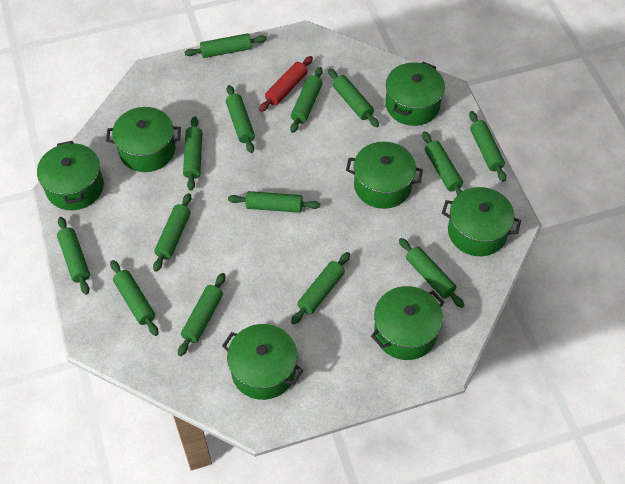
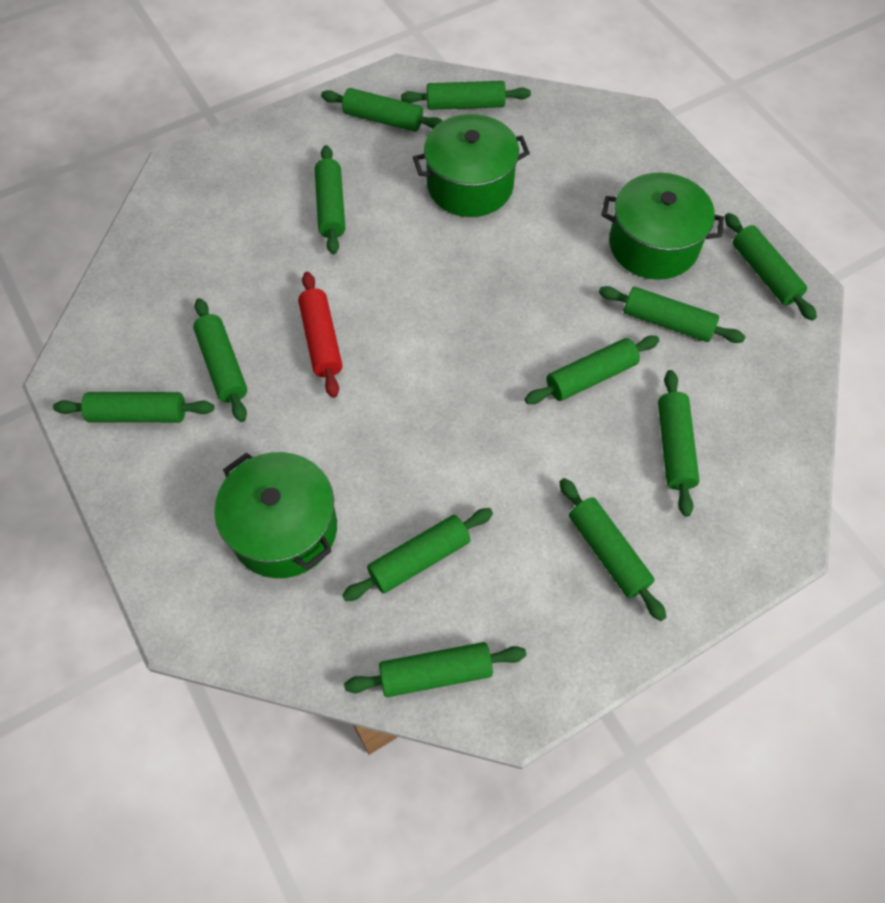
green pot: [37,141,104,210] [106,107,181,172] [222,324,303,400] [346,142,423,209] [371,286,444,360] [385,62,445,126] [442,187,521,256] = 7 -> [214,452,337,578] [413,114,530,217] [601,172,724,280] = 3
green rolling pin: [57,217,90,295] [110,260,159,336] [153,193,191,272] [178,273,225,356] [183,116,202,191] [184,33,267,58] [226,85,255,153] [228,191,320,213] [290,67,323,133] [291,252,350,325] [328,69,379,127] [399,238,464,308] [422,131,463,195] [469,111,506,182] = 14 -> [53,392,214,423] [193,298,247,422] [315,145,345,254] [321,88,442,132] [342,508,493,601] [344,642,526,697] [401,81,531,110] [525,336,659,404] [559,478,666,621] [599,286,746,343] [658,370,700,517] [724,213,817,321] = 12

